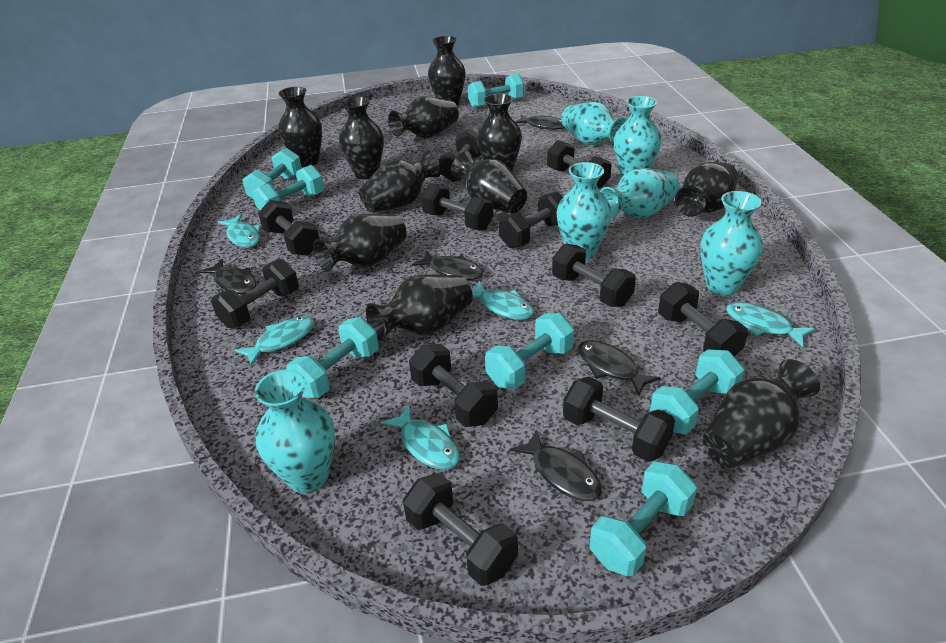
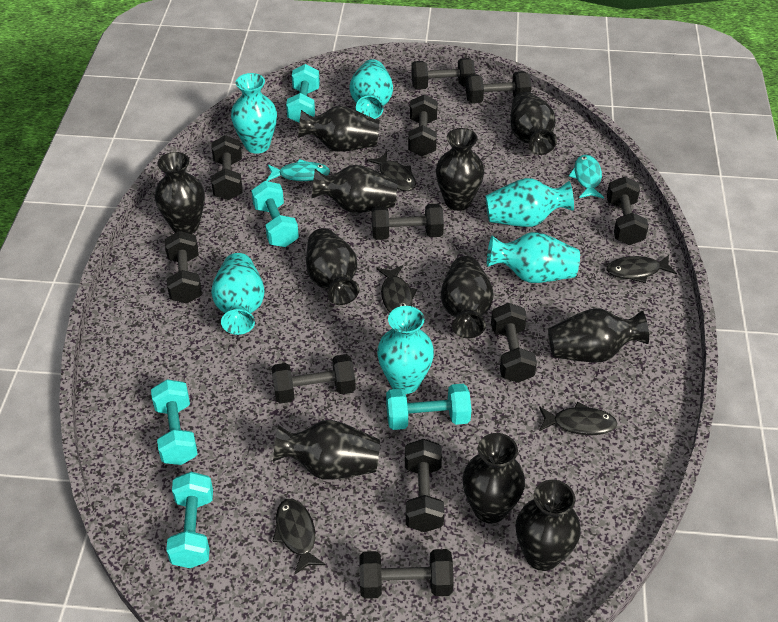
turquoise dumbbell: [242,148,302,199] [252,165,324,210] [286,317,379,398] [468,73,524,108] [485,313,574,389] [590,462,697,576] [650,349,744,434] = 7 -> [151,379,198,465] [166,472,213,568] [251,181,299,247] [286,64,320,123] [386,384,471,430] = 5
turquoise fish: [218,214,261,248] [235,316,315,366] [381,405,460,470] [472,281,534,320] [726,302,815,347] = 5 -> [266,159,330,181] [569,155,604,198] = 2

